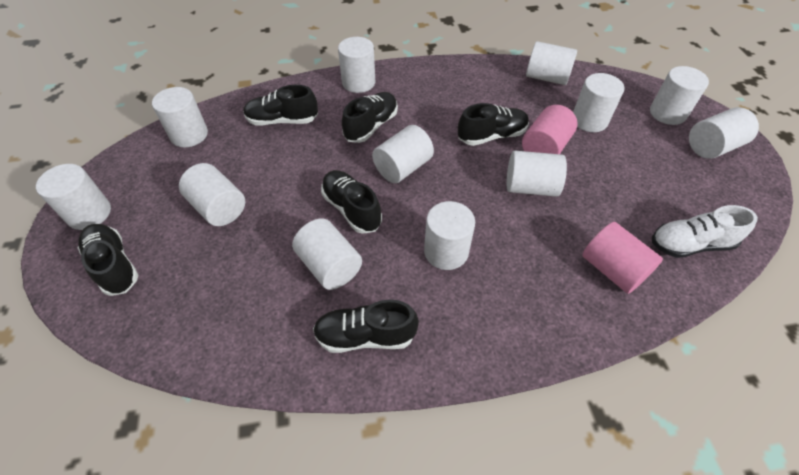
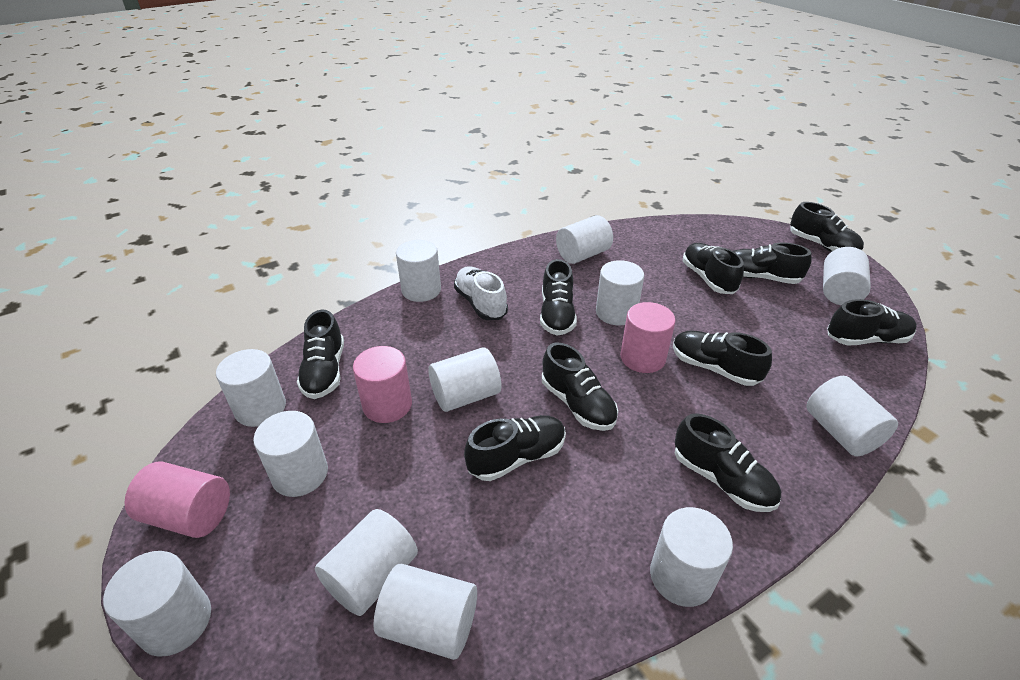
black shoe: [78,224,139,296] [243,85,318,126] [313,300,419,353] [321,170,382,234] [342,92,398,143] [458,103,529,146] = 6 -> [297,309,344,399] [464,415,566,481] [540,259,577,336] [542,343,618,431] [673,331,772,386] [675,413,781,512] [683,243,744,294] [733,242,812,284] [790,202,864,252] [827,299,917,346] = 10
pink cylinder: [522,105,578,154] [582,222,663,294] = 2 -> [125,462,230,538] [353,346,412,423] [620,302,675,373] = 3

